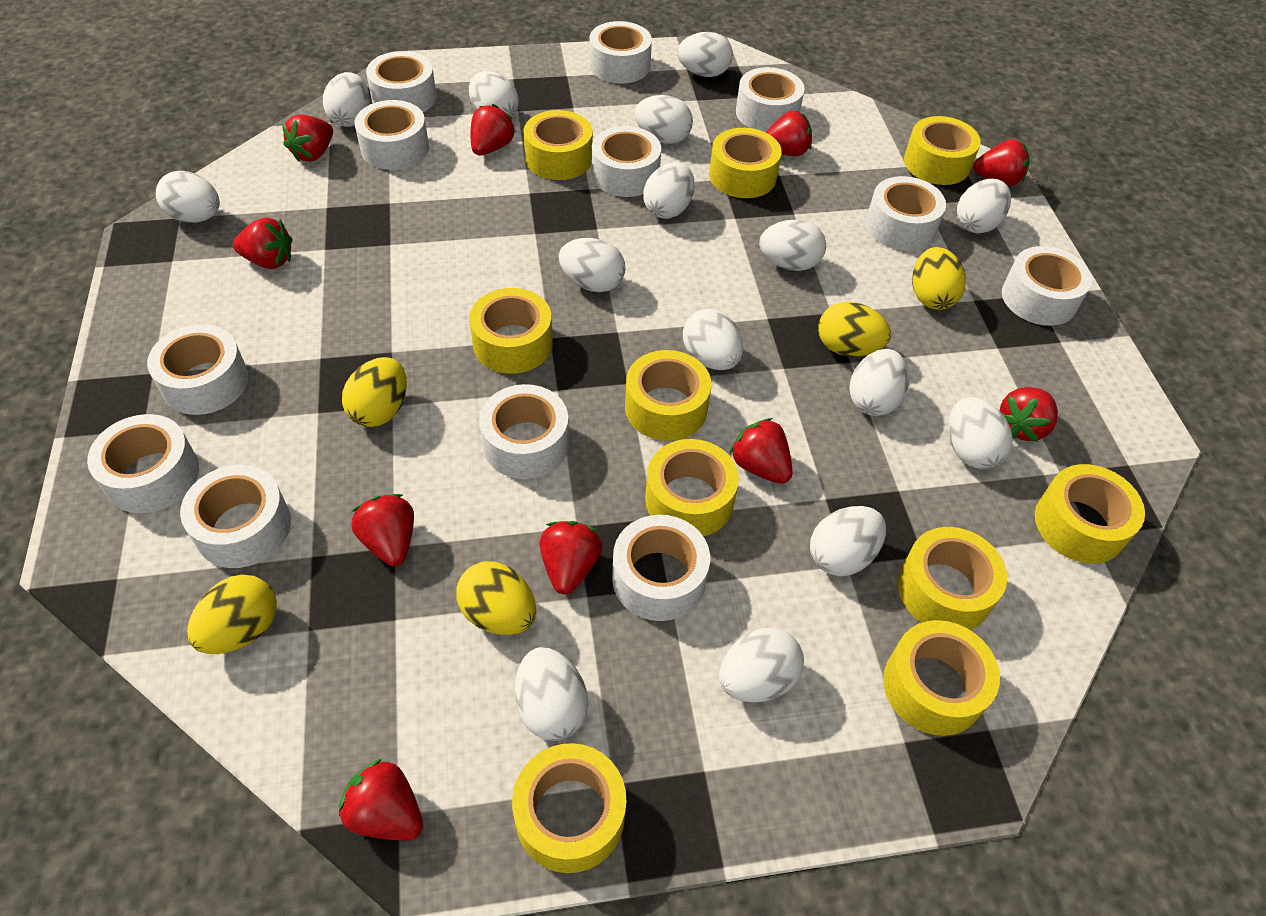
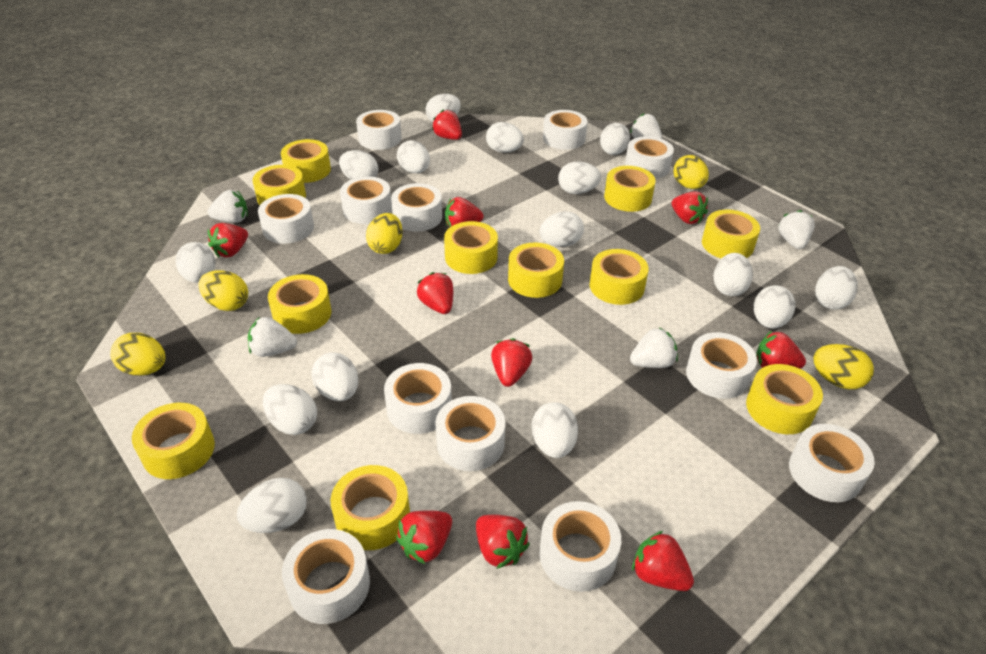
white strawberry: none = 0 -> [207,190,248,223] [248,317,297,357] [630,113,662,139] [630,327,678,368] [778,210,815,249] = 5
yellow tape: [469,288,553,374] [512,743,626,873] [523,110,593,180] [625,350,711,441] [645,439,739,536] [709,128,782,198] [883,620,1000,736] [898,527,1007,630] [904,116,981,185] [1035,464,1145,564] = 10 -> [132,403,215,479] [253,165,306,205] [268,274,332,334] [281,139,331,183] [331,465,410,550] [444,221,498,274] [508,243,564,298] [590,249,649,305] [604,166,656,212] [702,209,760,259] [746,364,823,434] = 11

